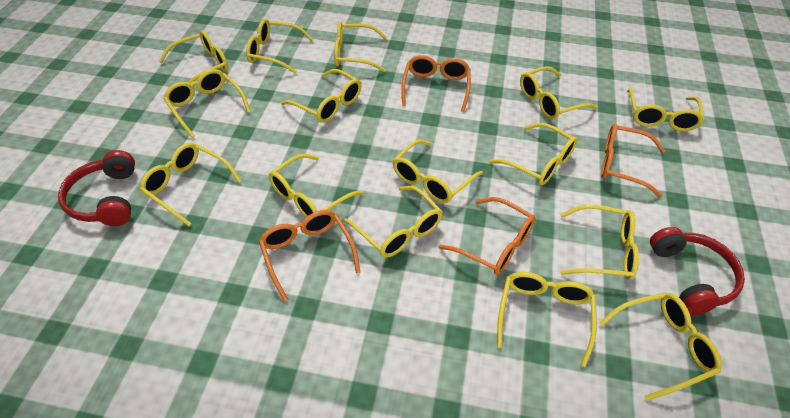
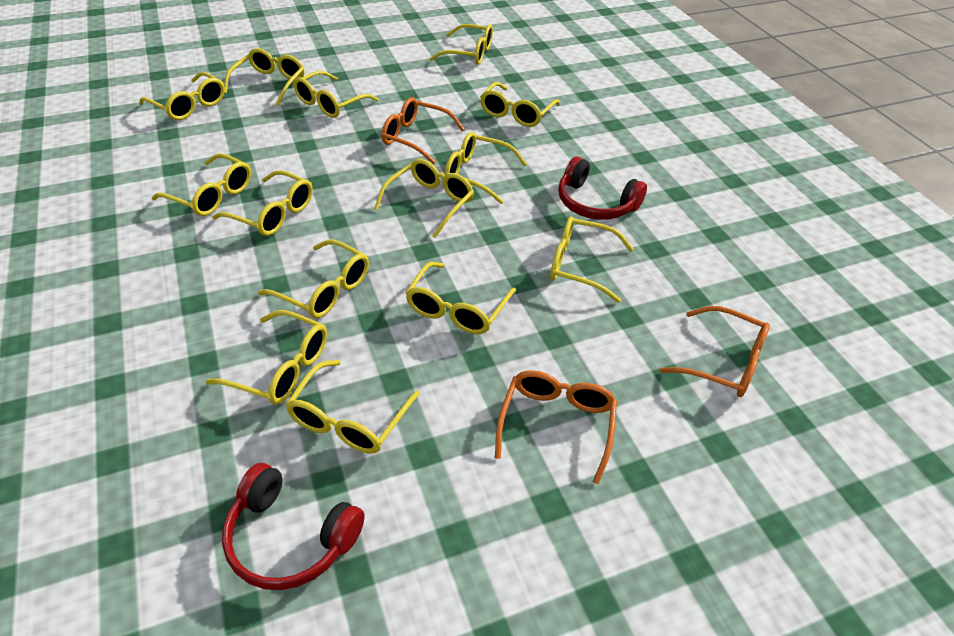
orange glasses: [259,210,360,302] [401,55,471,112] [438,197,536,275] [601,124,665,198] = 4 -> [382,97,465,164] [495,370,617,484] [660,306,770,397] = 3
yellow glasses: [140,143,241,226] [159,31,228,84] [163,69,251,138] [246,19,314,74] [269,154,363,217] [281,69,362,123] [334,22,387,72] [344,186,443,258] [393,139,483,203] [489,123,577,185] [497,272,597,367] [520,66,597,120] [560,205,639,280] [599,292,722,401] [627,88,704,131] = 15 -> [139,72,225,120] [152,153,251,216] [206,310,327,405] [212,170,313,236] [224,48,304,106] [258,240,369,318] [285,360,420,454] [293,71,379,118] [374,159,474,238] [405,262,516,334] [430,24,493,65] [444,132,527,204] [480,82,560,127] [550,216,634,303] = 14

